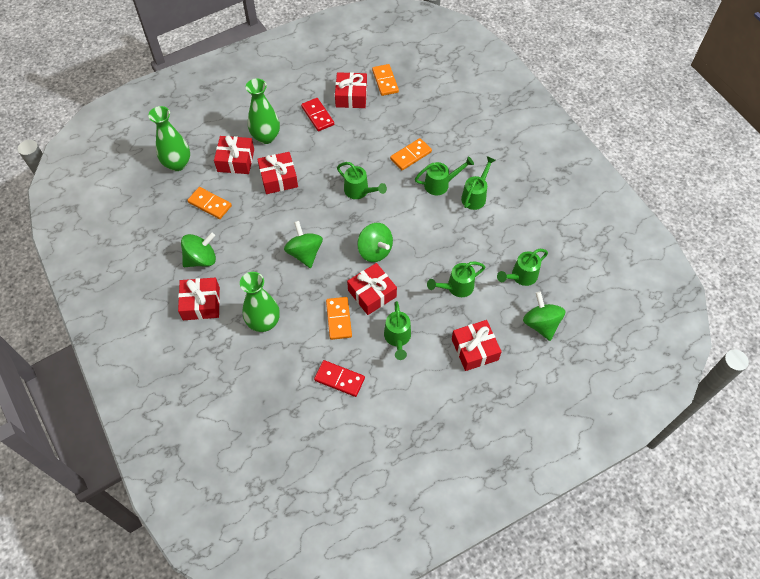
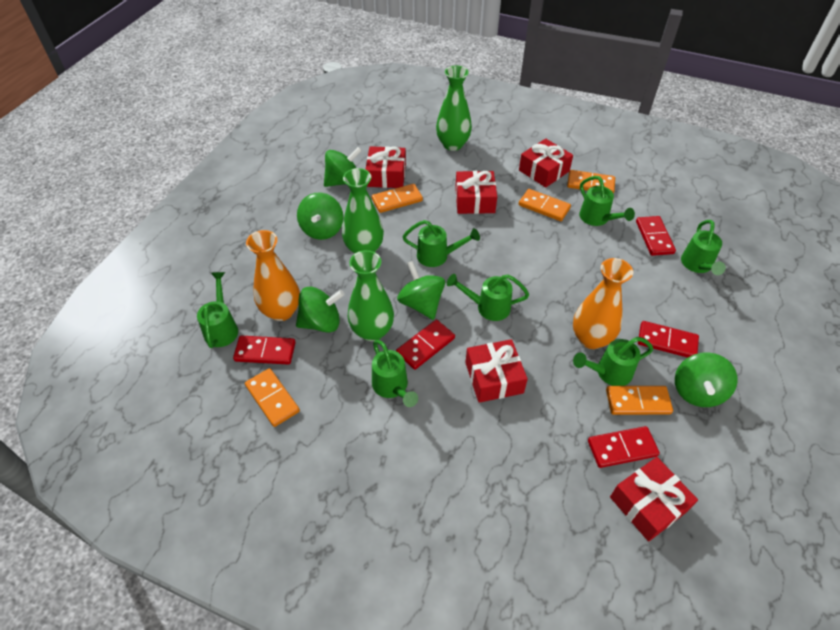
green spinning top: [181,233,216,267] [284,221,323,268] [357,223,393,262] [523,292,565,341] = 4 -> [296,287,345,333] [297,192,343,240] [324,147,362,187] [397,261,445,320] [675,352,737,407] = 5
green watering can: [337,162,387,199] [384,301,411,360] [415,156,474,195] [427,261,485,297] [461,156,496,210] [497,249,548,286] = 6 -> [197,272,238,348] [372,340,418,407] [403,220,480,267] [447,274,529,321] [573,337,653,386] [579,176,635,226] [681,220,726,275] = 7
orange domino: [187,187,232,219] [326,297,352,340] [372,64,399,96] [390,138,432,170] = 4 -> [245,368,300,427] [372,184,423,213] [519,189,571,221] [567,170,615,193] [606,386,673,415] = 5
orange vase: none = 0 -> [246,230,300,321] [573,258,633,349] = 2
red domino: [301,98,334,131] [314,360,365,397] = 2 -> [233,336,296,365] [396,320,455,370] [588,426,660,468] [636,216,676,256] [638,321,699,358] = 5
red gift: [178,278,220,320] [214,135,254,174] [257,152,298,194] [335,72,367,108] [347,263,397,315] [452,320,502,371] = 6 -> [365,146,406,188] [455,171,497,214] [465,339,528,403] [519,139,573,188] [610,457,698,542] = 5

